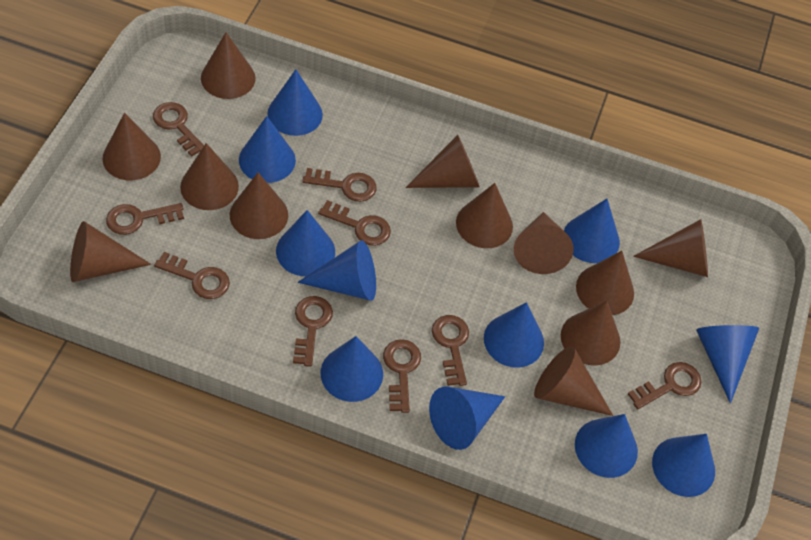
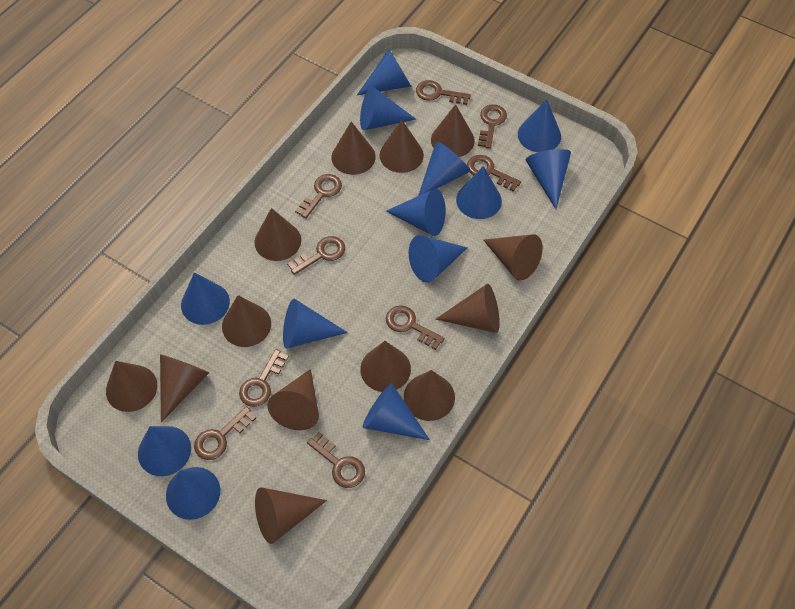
blue cone: [239,116,296,183] [267,69,323,136] [276,210,335,276] [298,240,376,301] [321,336,383,402] [429,387,505,450] [484,302,544,368] [564,199,620,263] [575,414,638,478] [652,434,715,497] [696,325,759,403] = 11 -> [138,426,191,476] [166,467,220,520] [181,272,230,325] [283,299,348,348] [357,50,411,95] [360,86,416,130] [363,383,430,440] [386,189,446,236] [409,235,468,283] [418,141,470,196] [456,166,502,219] [518,99,561,152] [526,149,571,209] = 13
brown cone: [70,221,151,282] [102,113,161,180] [180,143,239,210] [201,32,256,99] [230,173,288,239] [406,135,480,188] [456,183,513,248] [514,212,574,274] [534,346,613,416] [561,301,621,365] [576,251,634,315] [633,219,708,277] = 12 -> [106,361,157,412] [160,354,209,422] [222,295,271,347] [255,208,301,261] [255,487,327,544] [268,369,319,430] [331,121,376,175] [360,341,411,392] [380,120,424,173] [404,370,455,421] [431,104,475,157] [435,284,500,333] [484,234,543,280] = 13

